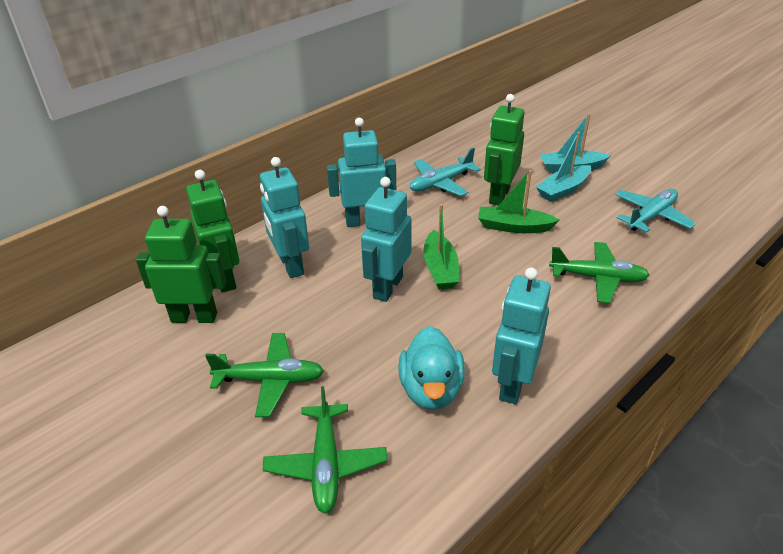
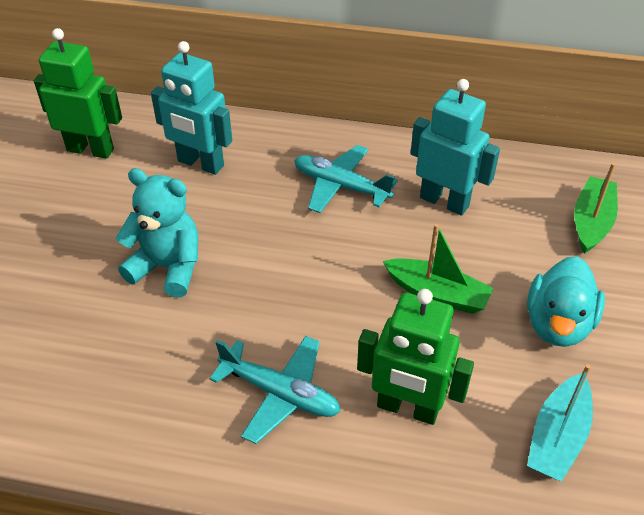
green plane: [205,333,324,417] [262,386,387,514] [549,242,650,303] = 3 -> none = 0
green robot: [136,206,226,323] [186,170,239,293] [484,94,524,206] = 3 -> [34,28,122,159] [357,289,474,425] = 2
turquoise boat: [536,132,591,202] [540,113,611,173] = 2 -> [527,364,593,482] = 1
turquoise robot: [260,157,309,278] [327,118,396,227] [361,177,412,302] [492,267,551,404] = 4 -> [151,41,232,175] [411,79,500,215] = 2
turquoise teddy bear: none = 0 -> [116,168,198,298] = 1

